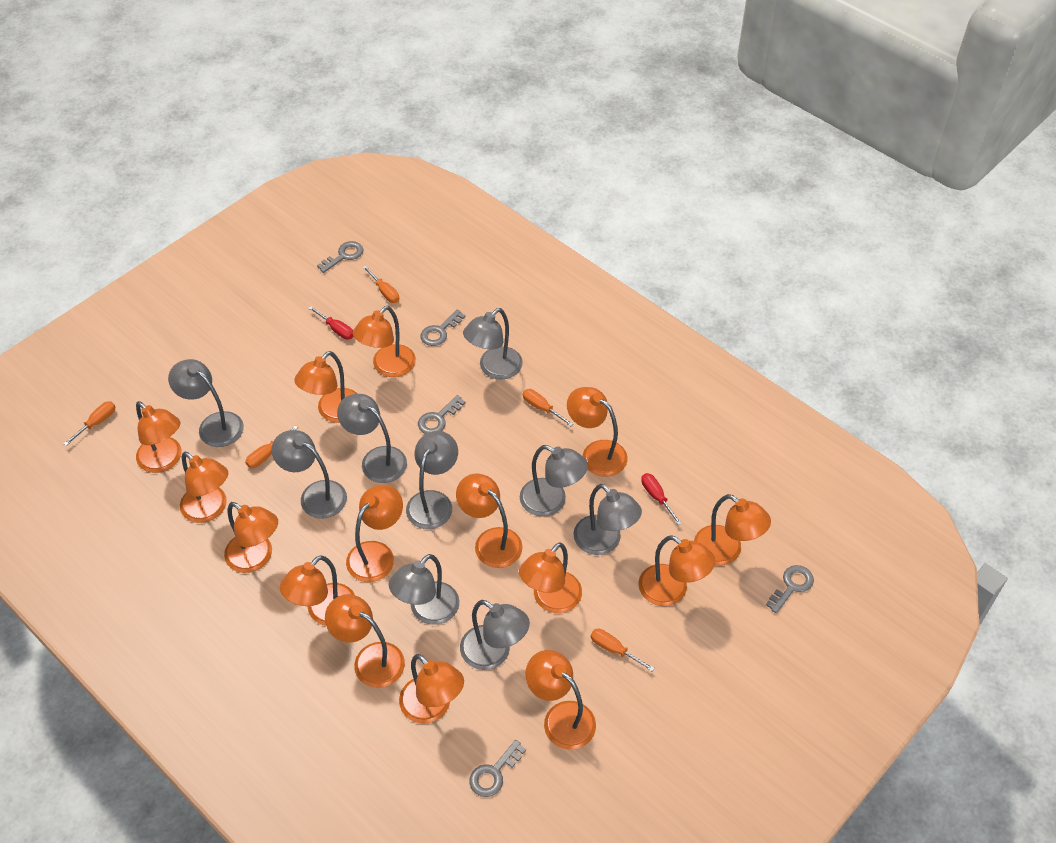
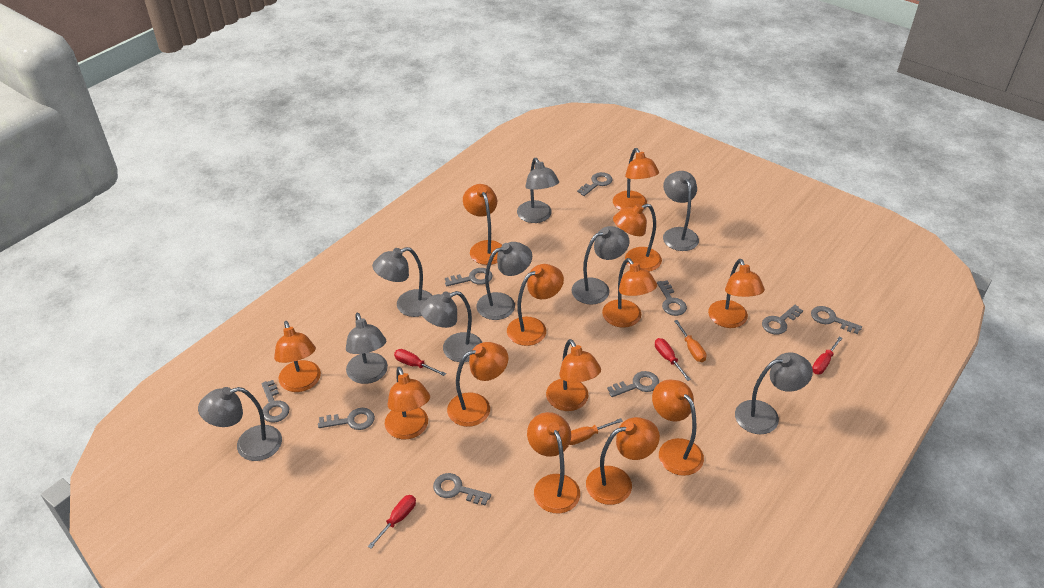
grey key: [317,241,364,273] [418,395,466,434] [421,310,465,346] [470,740,526,797] [766,565,814,613] = 5 -> [261,380,289,422] [318,408,375,430] [433,473,491,506] [445,268,493,286] [577,172,612,196] [607,371,659,397] [657,280,687,316] [762,305,803,335] [811,306,862,334] = 9
orange lamp: [136,401,181,473] [180,452,228,523] [224,502,278,573] [280,555,355,626] [294,351,357,423] [325,594,405,688] [346,484,403,582] [353,306,416,377] [399,654,464,724] [456,473,523,568] [519,542,582,613] [526,650,596,750] [567,387,628,477] [638,535,715,606] [694,494,771,566] = 15 -> [274,321,321,392] [385,367,430,439] [447,342,508,427] [463,184,502,265] [507,264,564,346] [527,412,580,514] [546,339,601,411] [586,417,660,505] [602,258,657,328] [613,148,659,211] [613,204,662,272] [652,379,704,476] [708,259,765,328] = 13
orange screwdriver: [64,401,115,446] [245,425,298,468] [363,266,399,303] [523,389,573,426] [591,629,655,671] = 5 -> [569,418,623,445] [674,320,706,362] = 2
red screwdriver: [308,306,353,340] [641,473,682,525] = 2 -> [368,495,416,548] [394,349,446,376] [655,338,691,381] [812,337,843,374] = 4

